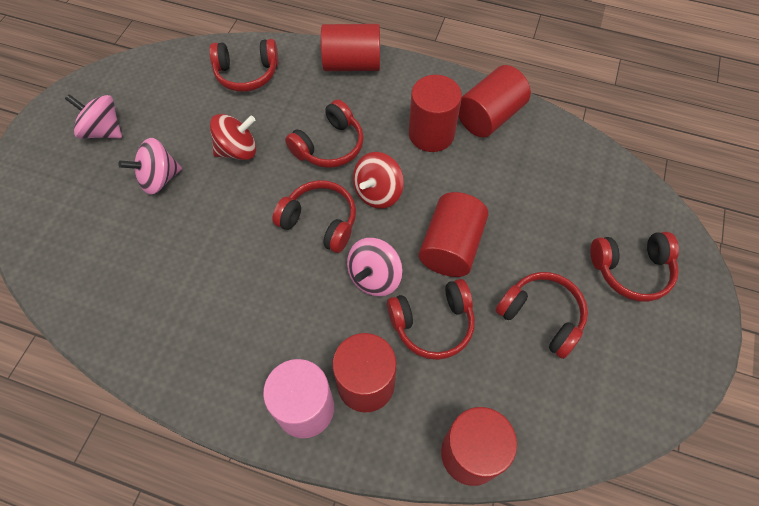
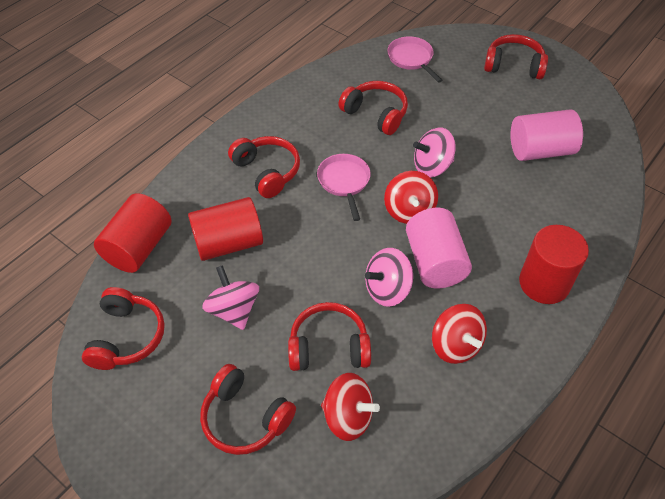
pink cylinder: [263,359,334,438] = 1 -> [406,208,472,289] [510,110,583,161] = 2
pink pan: none = 0 -> [317,154,371,221] [387,36,443,83] = 2
red cylinder: [321,24,380,71] [332,333,397,412] [409,75,462,152] [419,192,488,277] [441,407,517,486] [458,65,531,137] = 6 -> [94,193,171,273] [188,197,263,261] [519,225,589,304] = 3
red spinning top: [210,114,256,160] [353,152,404,209] = 2 -> [321,373,380,441] [384,171,438,224] [432,304,487,364] = 3

